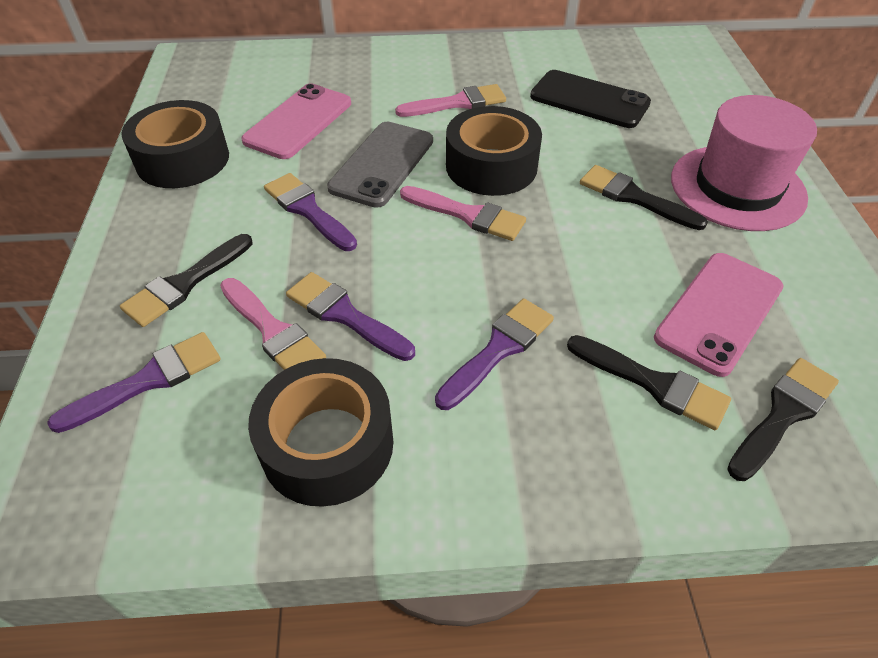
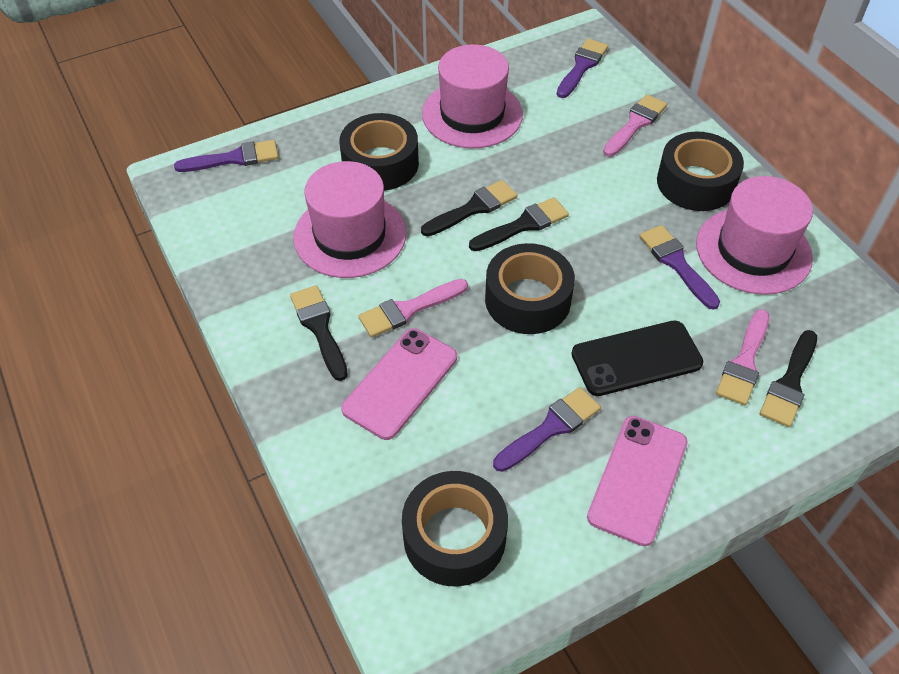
black tape: [121,100,229,188] [248,358,393,507] [446,106,542,196] = 3 -> [339,113,419,191] [402,471,508,587] [485,243,575,334] [657,132,744,211] = 4
grey phone: [327,122,433,208] = 1 -> none = 0
pink hat: [671,95,817,231] = 1 -> [293,161,406,278] [422,44,523,148] [696,176,813,295] = 3

